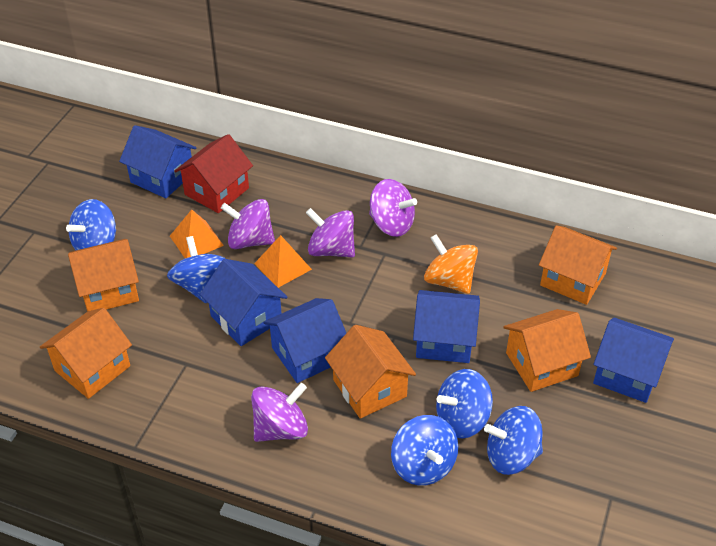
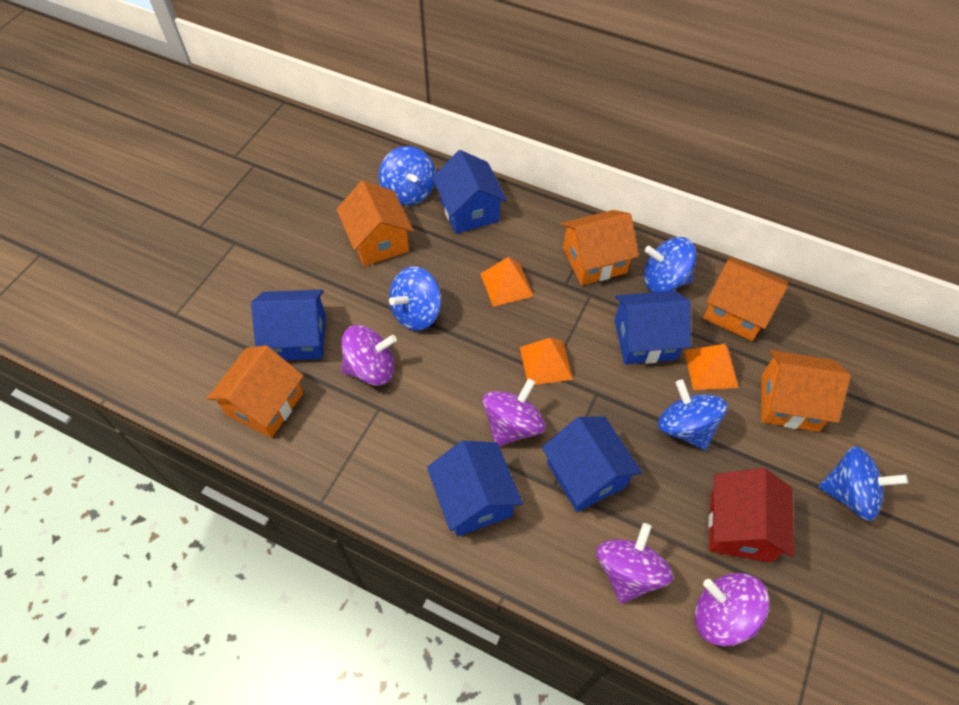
orange pyramid: [170,209,224,258] [254,235,312,288] = 2 -> [480,257,533,307] [520,338,573,385] [685,344,739,390] = 3
orange spinning top: [424,234,478,294] = 1 -> none = 0

